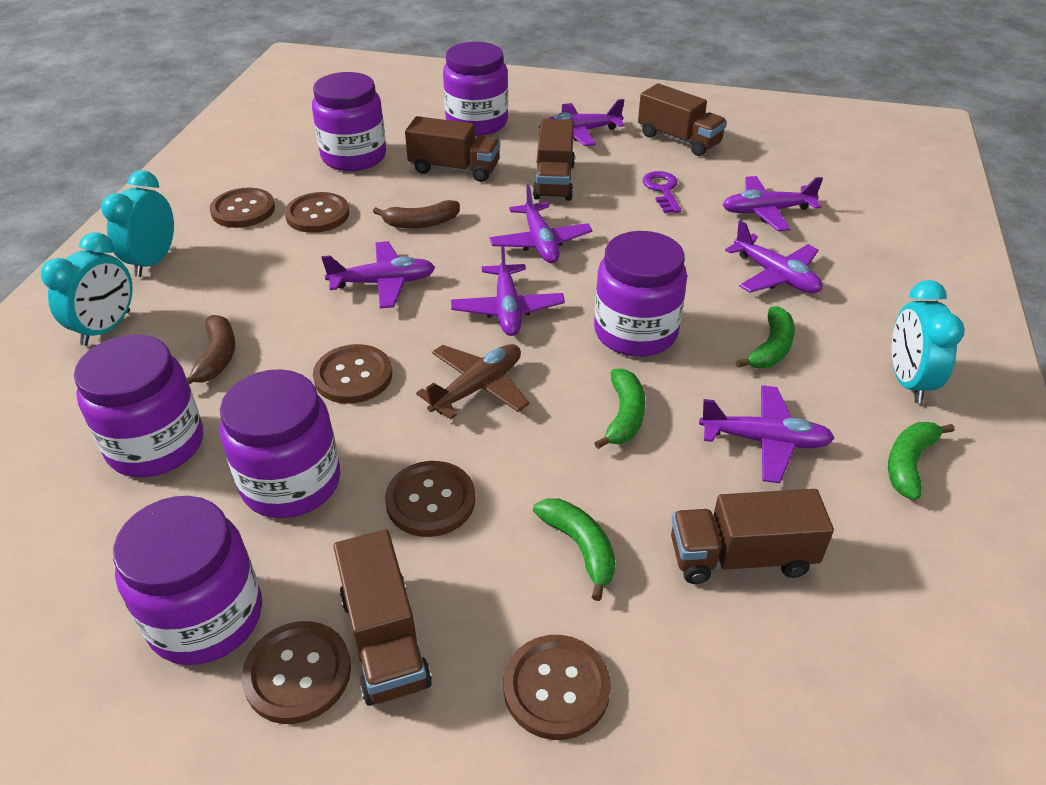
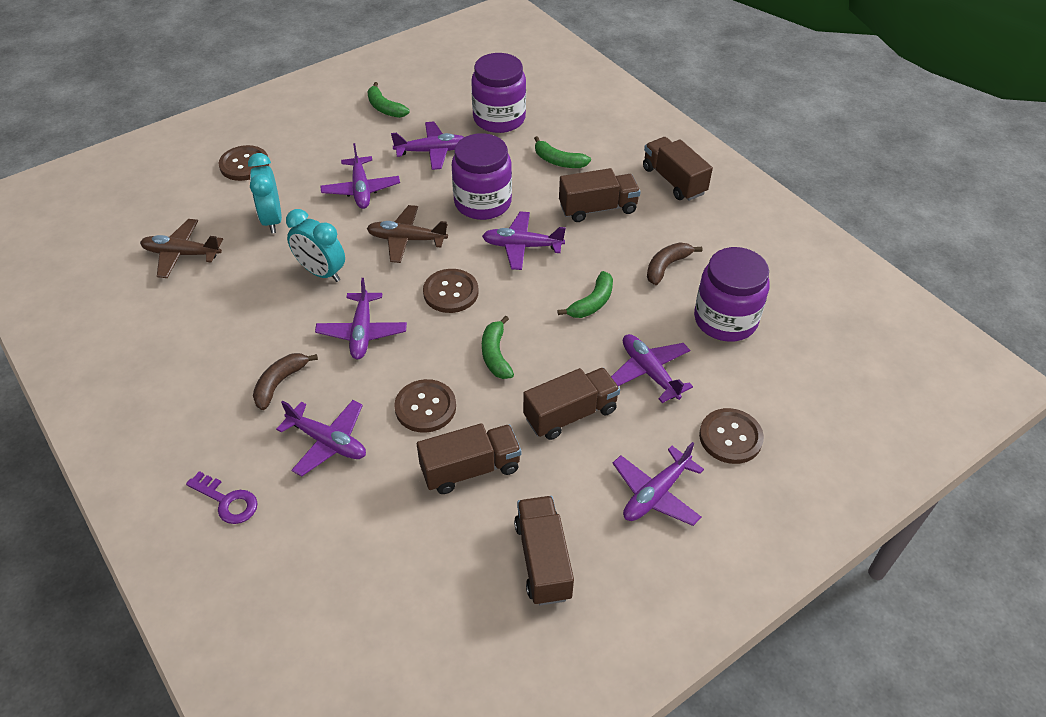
brown button: [210,188,275,228] [242,621,351,724] [285,192,349,233] [313,344,392,404] [385,461,475,537] [504,635,611,740] = 6 -> [219,145,269,181] [394,379,456,433] [423,269,479,313] [699,408,764,464] = 4
brown plane: [416,344,529,419] = 1 -> [140,219,223,278] [367,205,448,263] = 2
purple jar: [74,334,203,477] [113,496,262,665] [220,369,340,518] [312,72,386,171] [443,42,508,136] [594,231,687,357] = 6 -> [452,133,512,220] [471,53,526,133] [694,247,770,342] = 3
turquoise clock: [41,232,133,346] [101,170,174,277] [892,280,965,403] = 3 -> [248,153,282,233] [286,209,345,282] = 2

